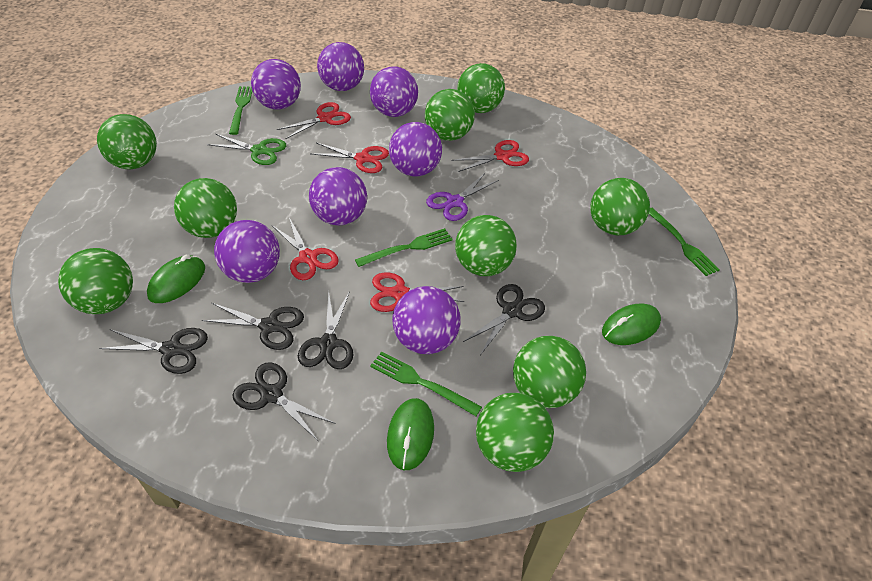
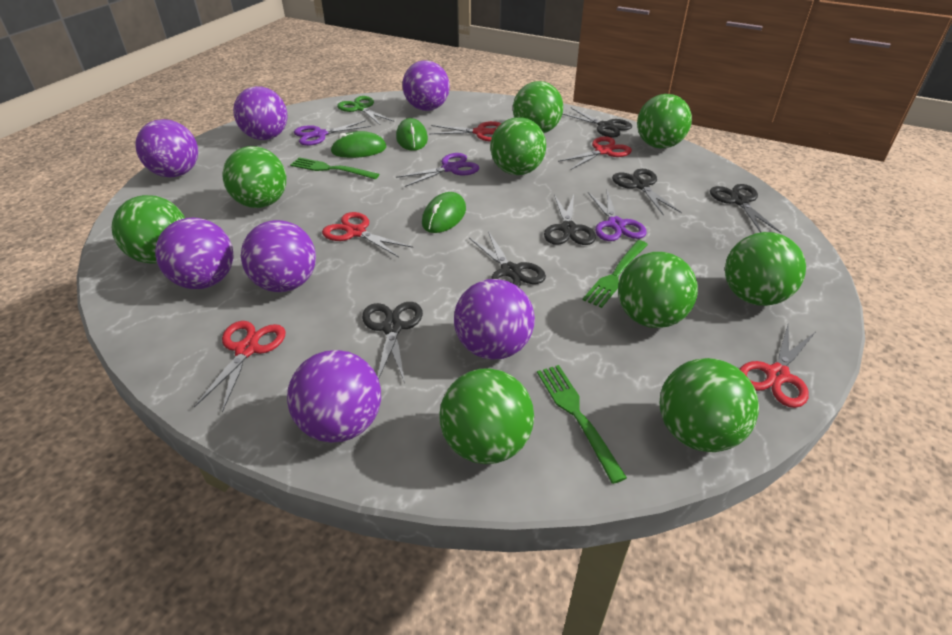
black scissors: [99,328,208,374] [202,303,304,350] [232,363,334,441] [298,291,353,369] [463,284,545,355] = 5 -> [362,302,423,383] [469,231,546,287] [544,194,596,245] [562,108,632,138] [612,169,682,216] [710,184,782,233] = 6
green fork: [229,86,252,135] [355,228,453,267] [370,351,482,416] [649,208,720,276] = 4 -> [290,157,379,179] [537,365,627,484] [583,240,648,308] = 3
purple scissors: [426,173,499,221] = 1 -> [294,120,371,146] [396,153,479,187] [588,191,647,241] = 3

